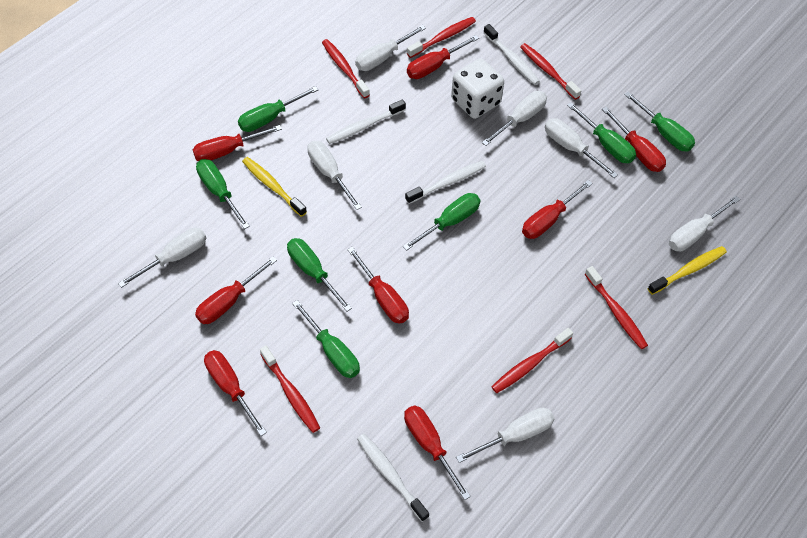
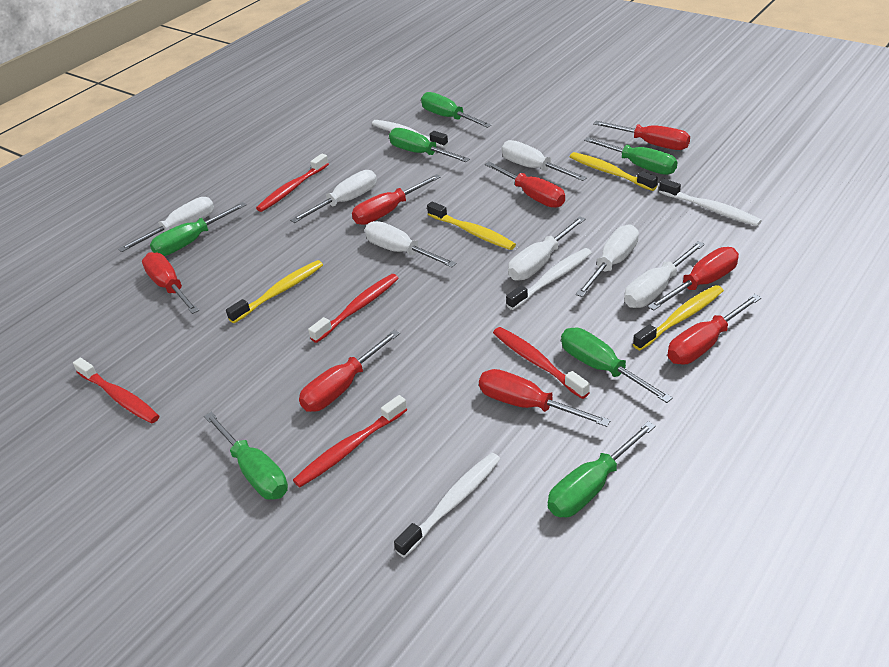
red toothbrush: [260,346,320,433] [322,39,370,98] [407,17,476,58] [492,328,573,393] [520,43,582,100] [585,266,648,349] = 6 -> [73,357,159,424] [256,154,329,212] [293,395,407,487] [308,274,399,343] [493,327,590,399] = 5
white dice: [451,59,504,119] = 1 -> none = 0
yellow toothbrush: [242,157,307,217] [648,246,727,295] = 2 -> [226,260,323,323] [427,201,516,250] [570,152,658,191] [633,285,724,351] = 4

